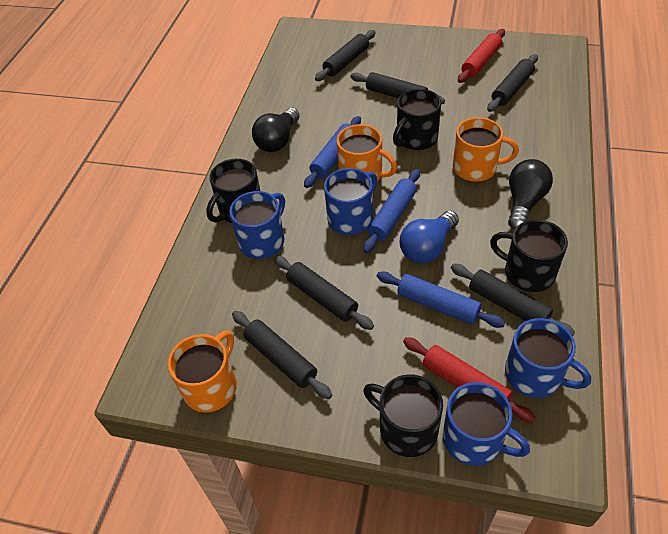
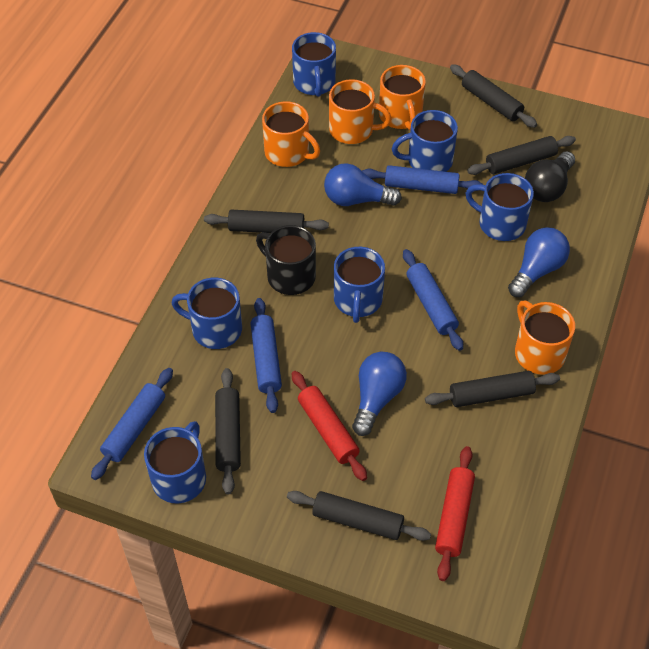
black light bulb: [252,108,300,152] [508,159,553,230] = 2 -> [525,151,575,202] = 1
black mug: [206,159,260,223] [363,374,443,457] [393,89,441,150] [490,220,568,292] = 4 -> [256,225,316,295] = 1
blue light bulb: [400,211,459,264] = 1 -> [324,163,402,206] [352,352,407,436] [508,227,570,297] = 3
blue mug: [229,191,285,259] [324,168,377,235] [443,382,530,466] [505,318,591,398] = 4 -> [144,421,206,503] [172,277,242,349] [292,32,336,97] [334,247,385,323] [392,110,458,172] [465,173,534,241] = 6
blue rolling pin: [304,116,361,188] [363,169,420,253] [377,271,505,328] = 3 -> [91,368,173,480] [250,298,282,413] [362,165,483,194] [403,249,463,351] = 4
orange mug: [168,331,237,413] [337,124,397,182] [453,117,519,181] = 3 -> [262,101,320,167] [329,79,391,144] [379,65,426,130] [515,301,575,375] = 4

